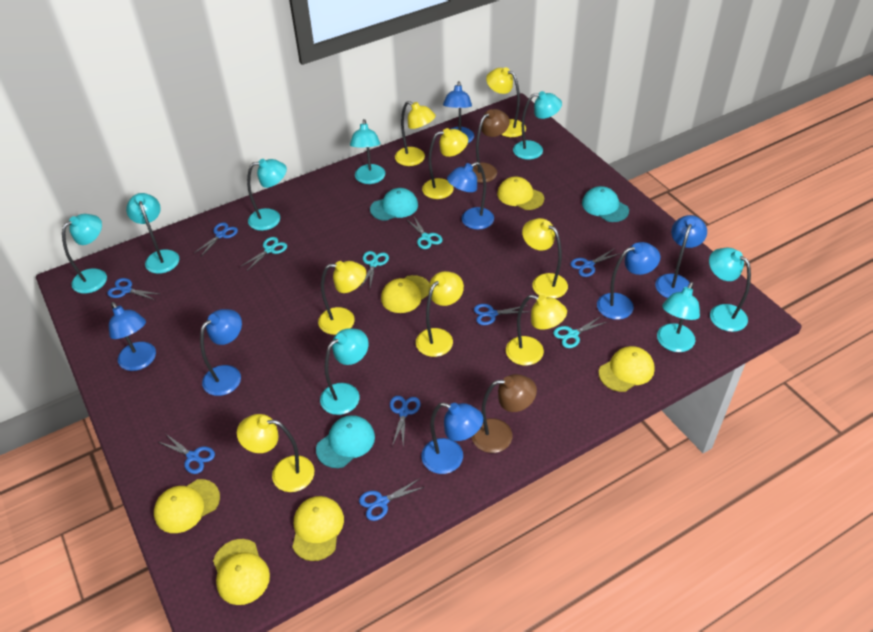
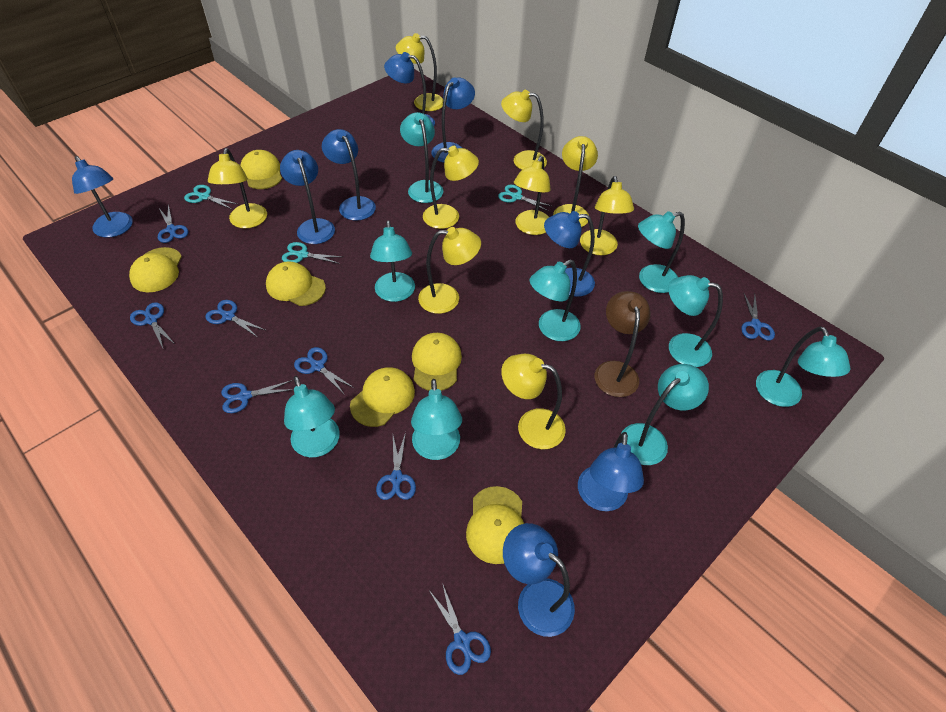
blue lamp: [109,302,156,371] [200,309,242,396] [422,402,483,474] [443,81,474,143] [447,162,494,230] [597,242,660,320] [655,215,707,298] = 7 -> [72,156,132,238] [280,150,335,244] [322,129,376,221] [384,52,435,126] [431,77,475,163] [503,523,575,637] [544,211,595,297] [578,432,644,511] = 8
blue scissors: [107,278,159,300] [159,434,215,474] [194,222,238,256] [359,479,425,521] [390,396,421,446] [474,304,528,325] [570,248,621,277] = 7 -> [130,302,175,350] [158,204,189,243] [205,300,265,337] [221,380,294,413] [294,347,354,395] [376,432,416,500] [428,583,491,675] [741,294,775,341] = 8
brown lamp: [472,109,510,183] [472,374,537,453] = 2 -> [595,291,651,397] = 1
turquoise cap: [316,415,375,468] [370,188,418,221] [582,186,629,222] = 3 -> none = 0
turquoise lamp: [62,214,107,294] [126,193,179,274] [247,159,287,231] [320,328,369,415] [350,119,386,184] [513,91,562,160] [657,282,700,352] [709,248,751,332] = 8 -> [284,376,340,458] [370,220,415,302] [400,112,443,203] [411,379,462,460] [529,260,581,341] [621,364,709,465] [638,211,685,293] [668,275,723,367] [756,326,851,407] = 9
turquoise scissors: [240,237,287,271] [361,251,389,287] [406,215,443,249] [553,316,607,348] = 4 -> [184,185,237,209] [282,242,342,264] [498,185,551,211] = 3
yellow lamp: [237,414,314,492] [318,261,366,335] [395,101,436,166] [416,271,464,357] [422,128,468,199] [486,67,526,137] [506,295,567,365] [522,218,568,299] = 8 -> [208,148,267,228] [396,33,443,111] [418,227,481,314] [423,146,479,229] [501,90,547,170] [501,354,566,449] [514,156,551,235] [553,136,598,227] [580,176,634,255] = 9

